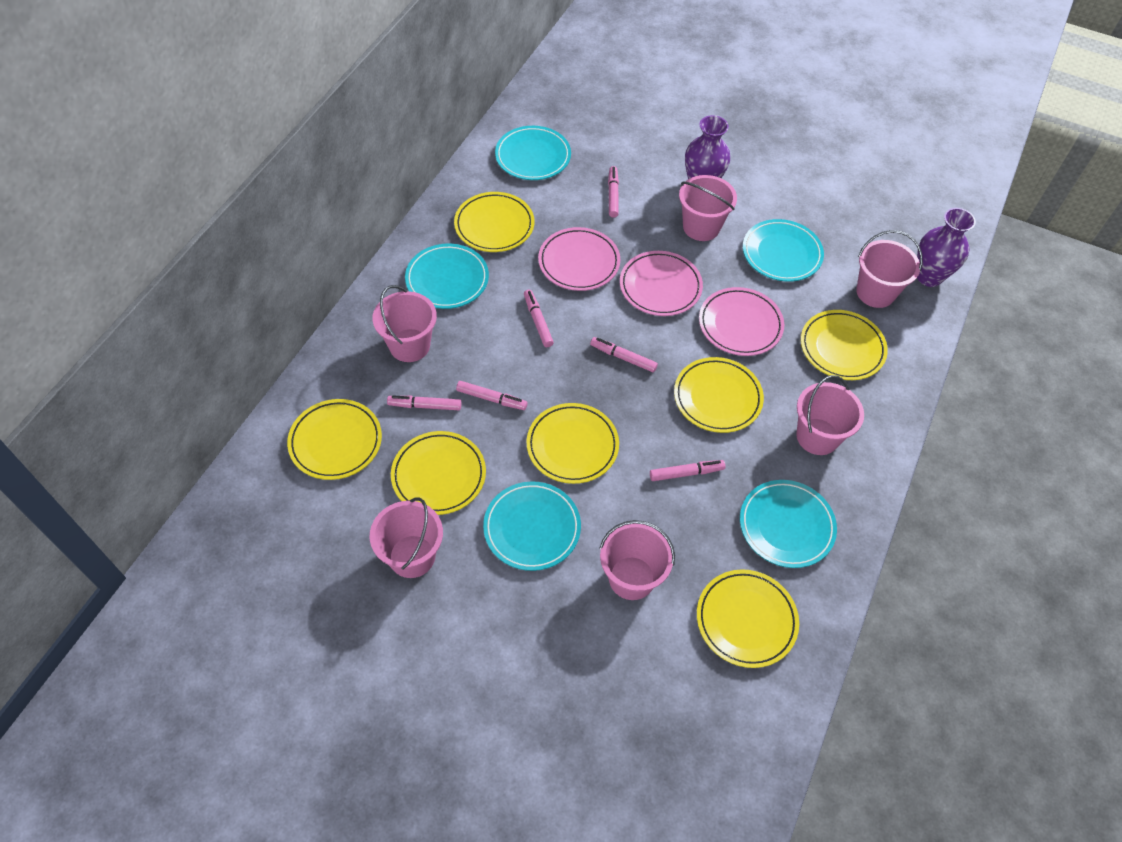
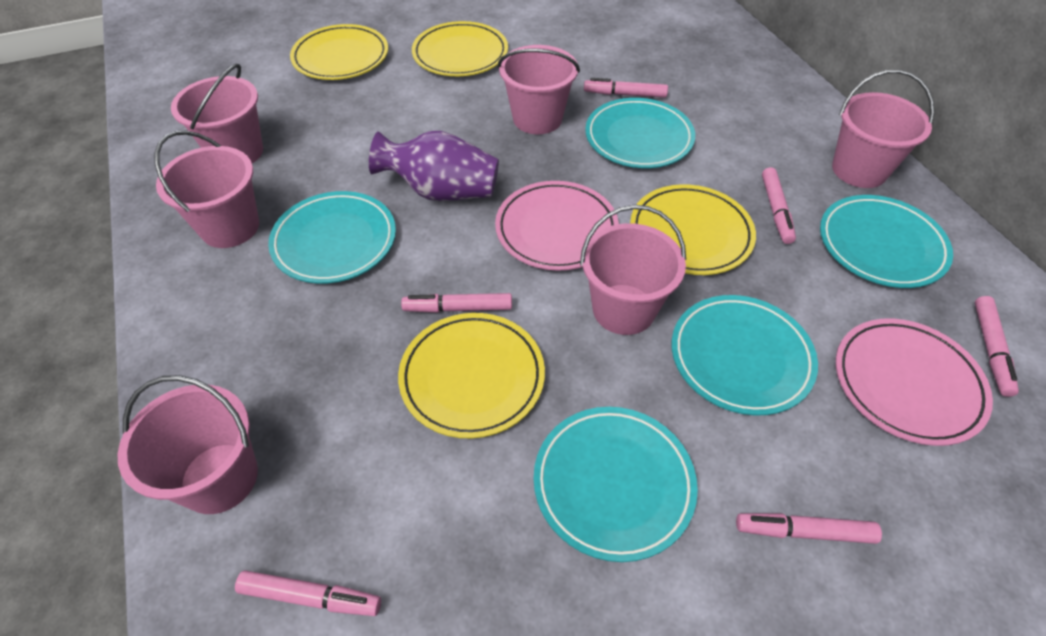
pink plate: [538,227,620,291] [620,251,703,316] [699,287,784,356] = 3 -> [495,181,619,271] [836,318,993,446] = 2
purple vase: [685,115,730,179] [917,208,976,287] = 2 -> [369,131,499,201] = 1
yellow plate: [287,399,382,480] [391,431,486,515] [454,192,534,252] [526,403,619,484] [674,357,764,433] [697,569,799,668] [801,310,888,380] = 7 -> [290,24,388,80] [398,313,545,439] [412,21,508,76] [630,184,756,275] = 4

